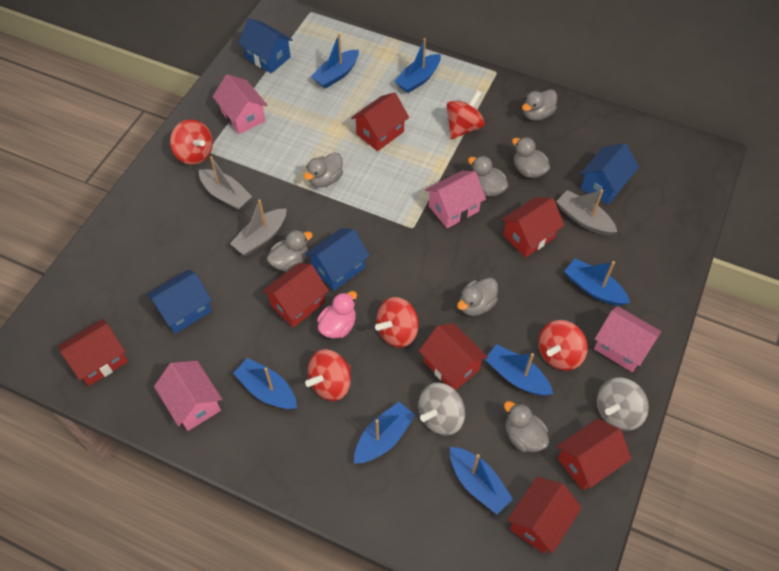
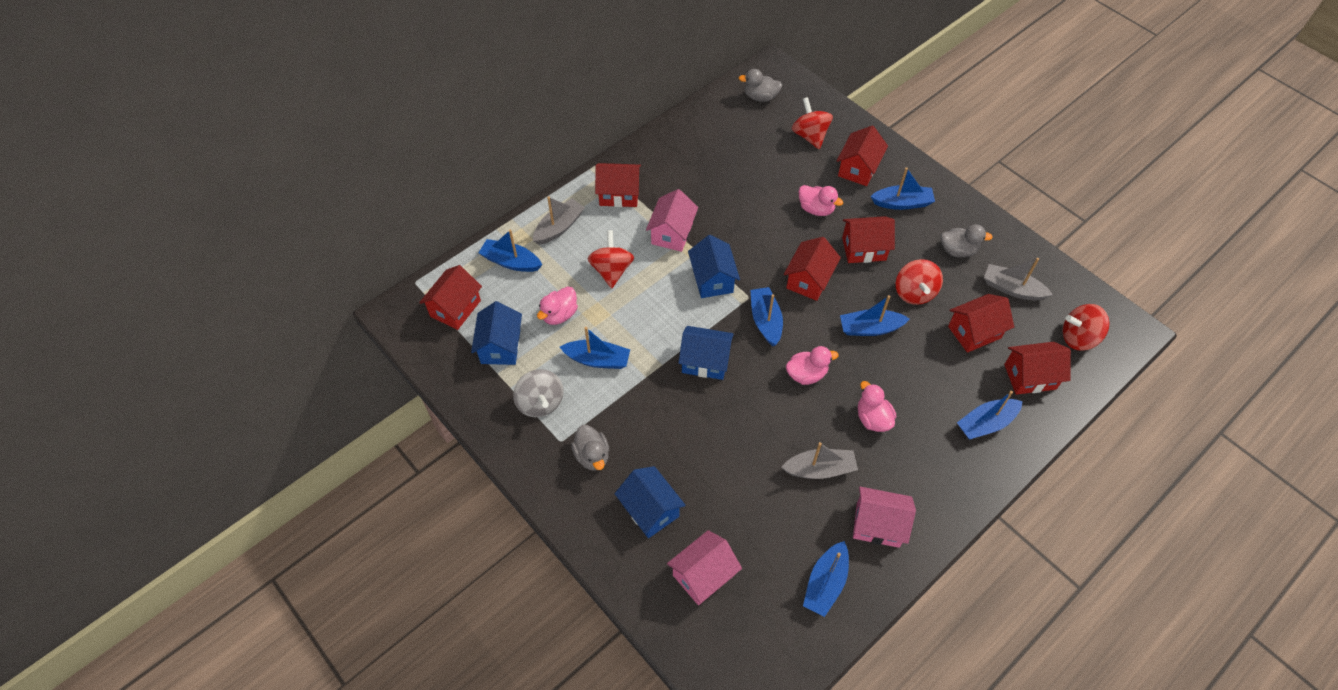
grey duck: [267,230,313,272] [304,153,343,187] [457,278,498,316] [468,156,508,197] [504,401,549,452] [512,137,550,178] [522,89,557,121] = 7 -> [571,425,609,471] [739,69,782,102] [941,224,992,257] = 3
grey spinning top: [418,383,465,436] [597,377,649,431] = 2 -> [513,369,564,417] = 1
pink duck: [317,291,357,338] = 1 -> [537,286,578,325] [786,346,838,385] [798,185,843,216] [858,381,896,432] = 4
pink house: [154,361,222,431] [213,74,268,134] [425,171,486,228] [594,306,661,372] = 4 -> [646,189,698,252] [667,530,742,605] [853,487,916,548] = 3
red spinning top: [170,119,213,165] [305,349,351,401] [375,297,419,347] [446,90,485,139] [539,320,588,371] = 5 -> [587,230,634,288] [792,97,833,149] [896,259,943,305] [1063,304,1109,351] = 4

